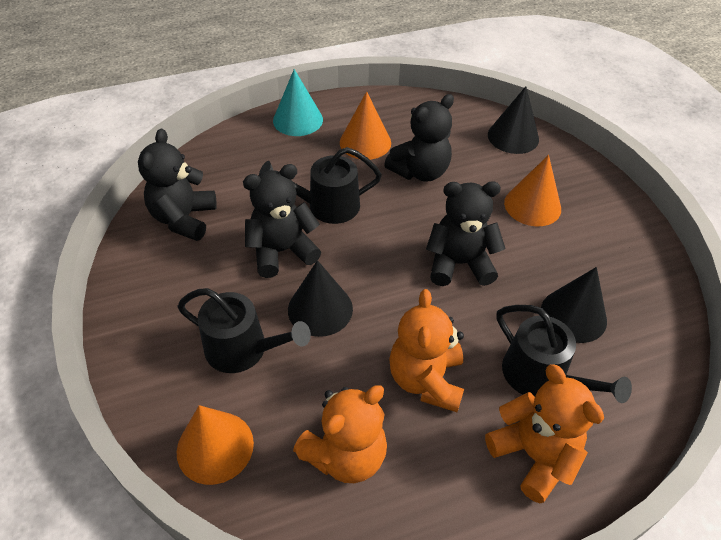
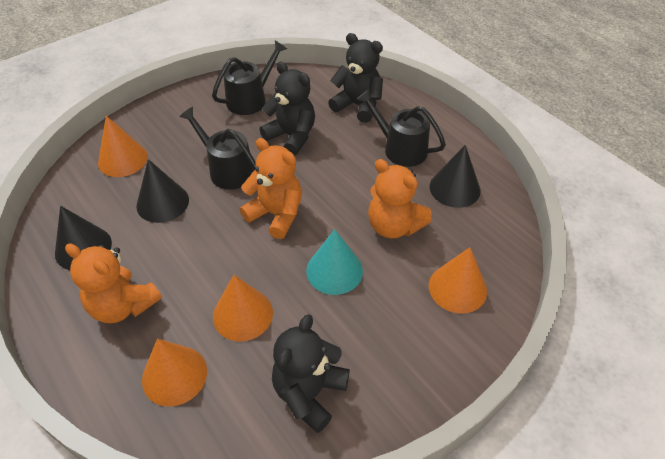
black teddy bear: [138,129,217,241] [243,164,321,278] [384,94,454,182] [426,181,506,286] = 4 -> [259,62,315,156] [272,314,350,433] [328,33,383,123] = 3
orange cone: [177,405,254,485] [340,91,391,160] [504,155,561,226] = 3 -> [98,116,148,177] [142,339,207,407] [213,275,273,341] [429,247,487,314] = 4

